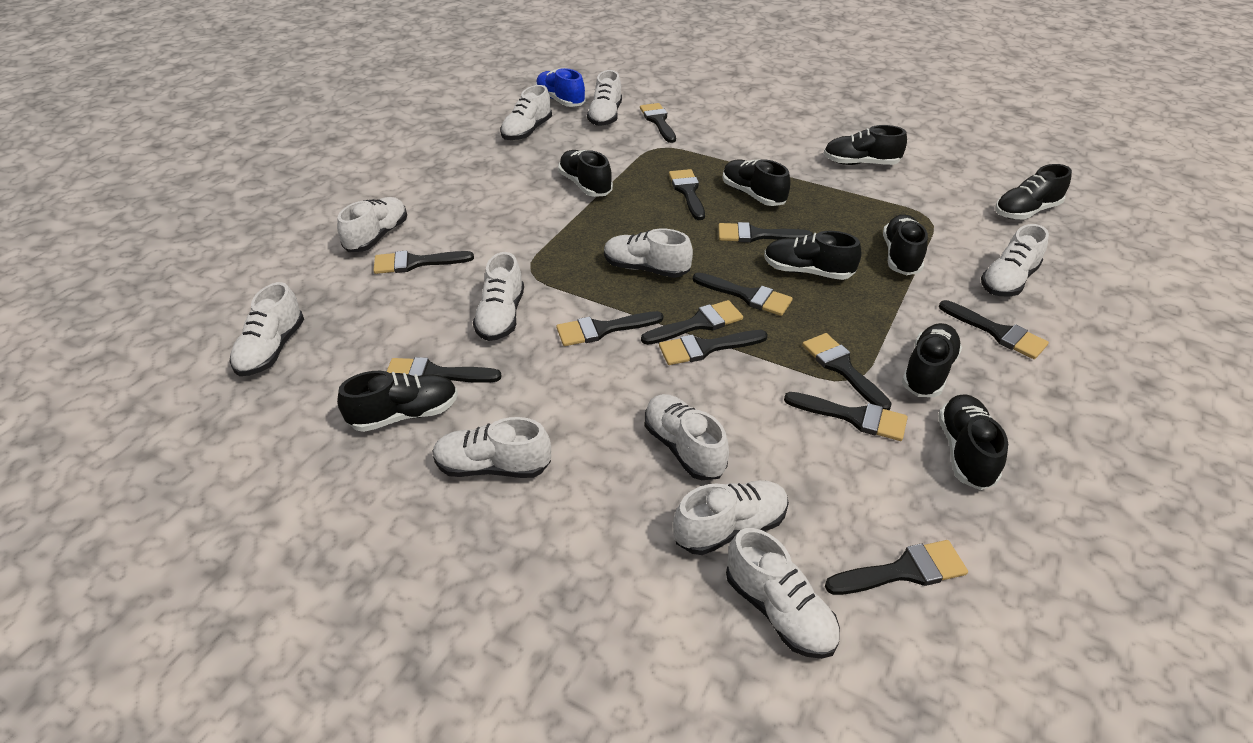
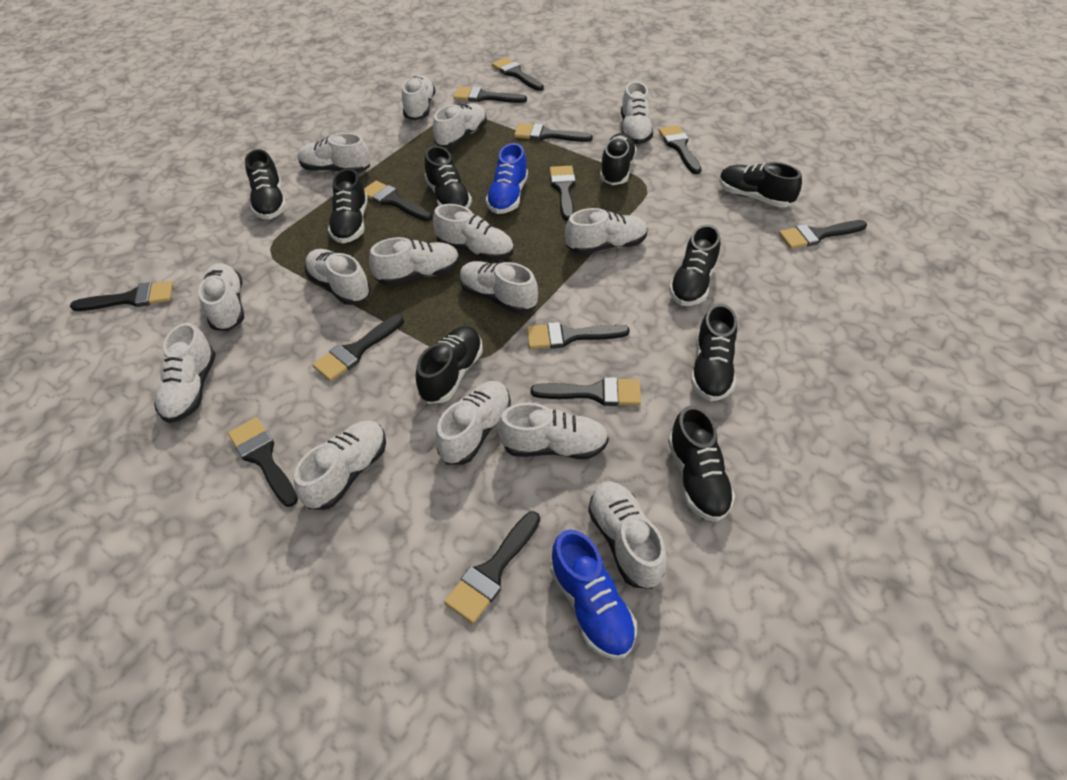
blue shoe: [536,68,585,107] = 1 -> [486,143,528,214] [550,529,637,659] = 2
white shoe: [230,282,304,376] [337,197,407,252] [433,417,551,478] [473,252,524,341] [500,85,552,141] [587,70,622,126] [604,228,693,278] [644,394,729,480] [673,480,789,555] [726,528,840,659] [981,224,1049,297] = 11 -> [154,323,216,423] [198,263,244,331] [294,420,386,510] [298,133,370,173] [305,249,371,305] [369,237,460,286] [402,75,435,120] [433,103,487,148] [433,204,514,261] [436,381,511,465] [460,261,538,313] [497,403,609,459] [565,208,648,255] [588,481,667,589] [621,81,653,144] = 15

